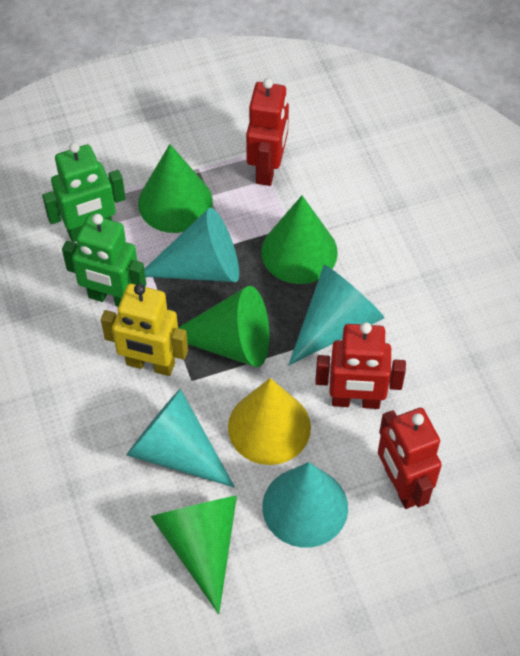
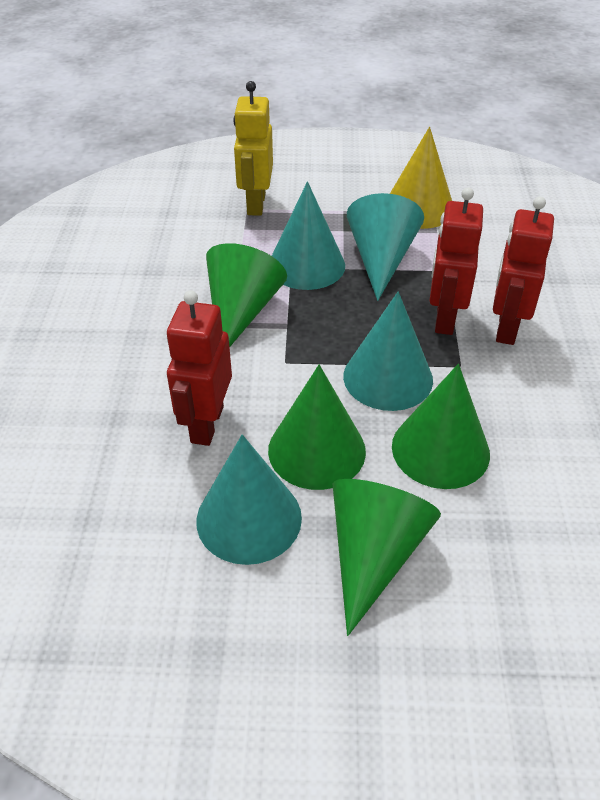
green robot: [42,142,126,242] [62,214,146,307] = 2 -> none = 0

